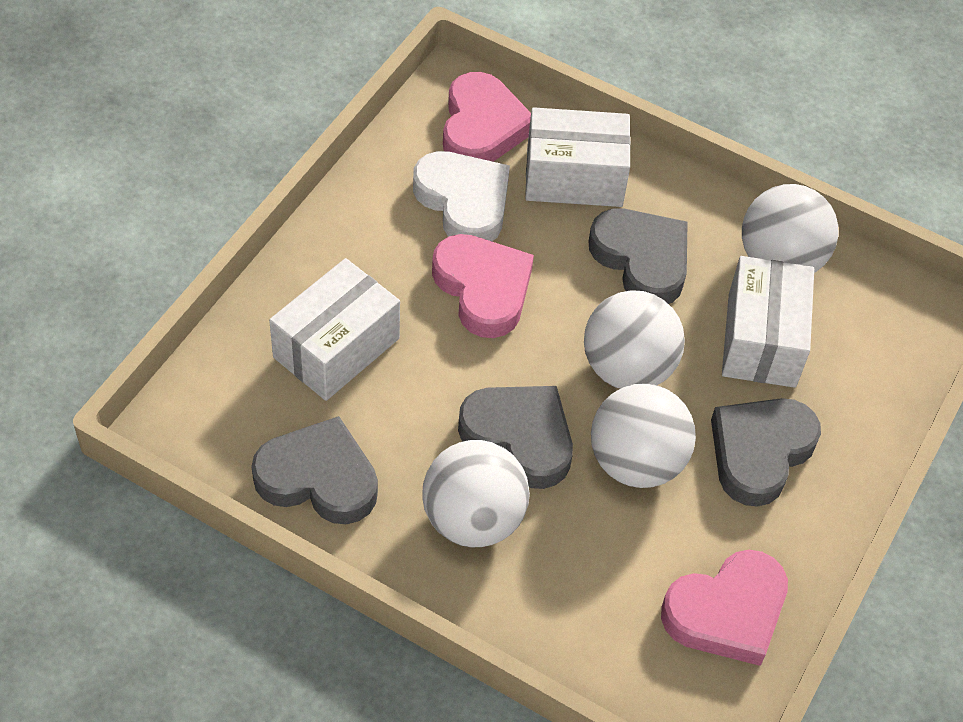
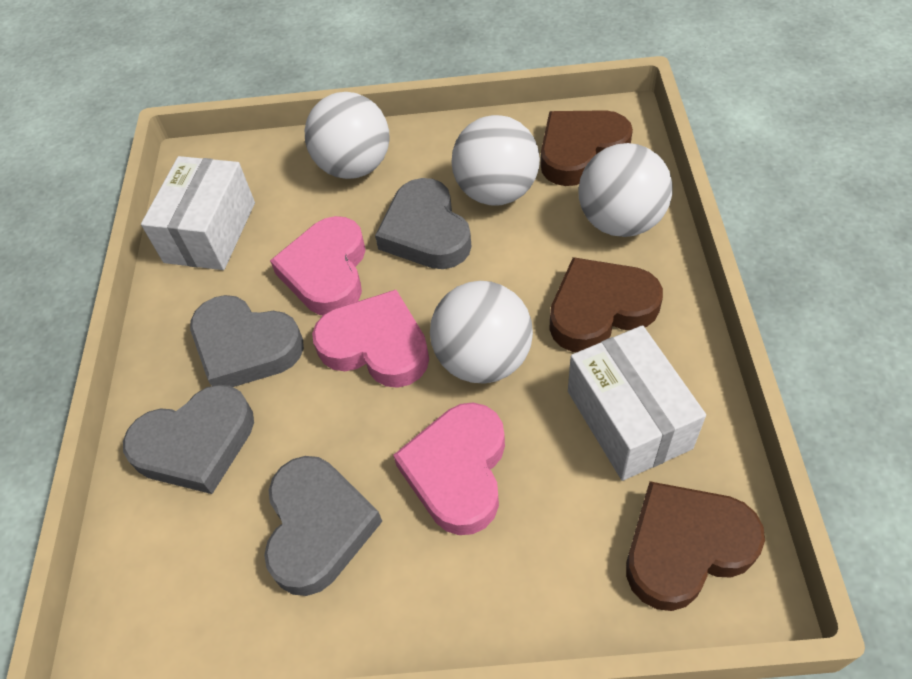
brown heart: none = 0 -> [541,110,633,186] [549,257,663,352] [626,481,765,611] = 3
white box: [269,258,400,401] [525,107,631,207] [722,256,814,388] = 3 -> [141,156,255,270] [568,325,706,481] = 2
white heart: [413,151,510,241] = 1 -> none = 0

